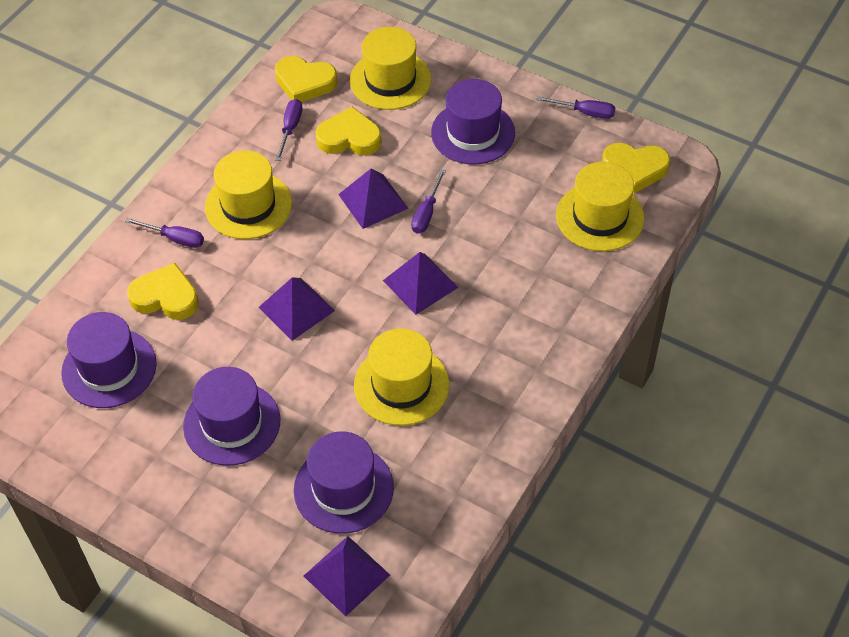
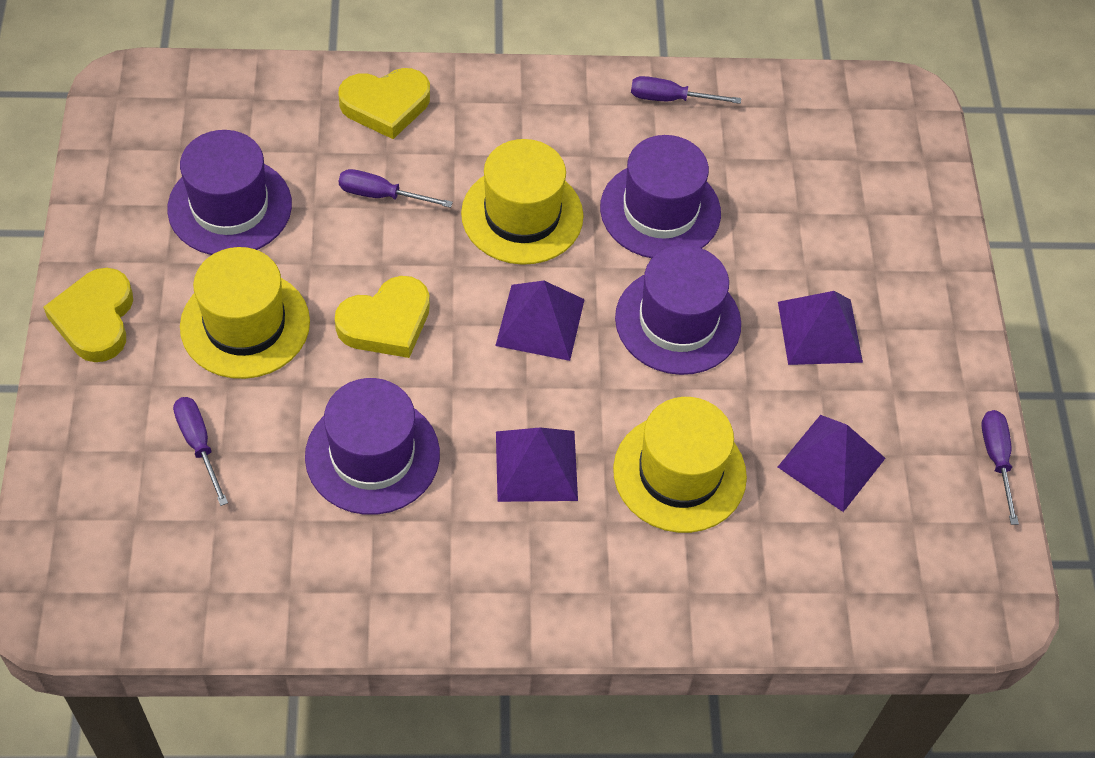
yellow hat: [205,150,292,239] [350,27,431,110] [354,328,449,426] [556,162,644,251] = 4 -> [180,247,310,379] [461,139,584,265] [613,397,747,533] = 3
yellow heart: [127,263,199,320] [275,56,338,102] [315,107,382,155] [602,143,670,194] = 4 -> [43,268,133,362] [335,276,430,358] [338,68,430,139] = 3

